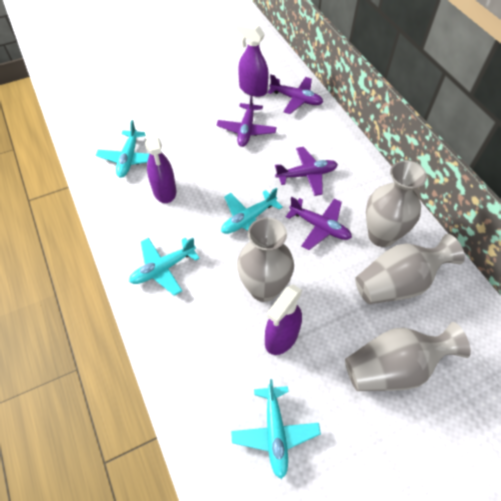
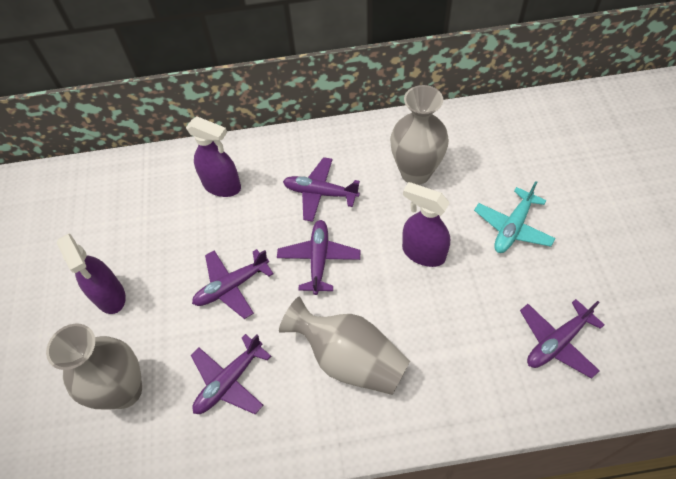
grey vase: [237,217,294,302] [345,322,471,391] [355,234,465,304] [366,160,427,247] = 4 -> [46,324,142,410] [279,297,410,395] [390,85,449,185] = 3
purple plane: [216,93,277,147] [267,75,323,114] [275,147,338,196] [286,197,352,250] = 4 -> [191,334,271,414] [192,249,274,319] [277,220,361,295] [283,157,360,222] [520,299,605,379] = 5
turquoise plane: [96,120,149,178] [129,238,200,296] [221,188,283,234] [231,379,321,479] = 4 -> [474,181,555,253] = 1

